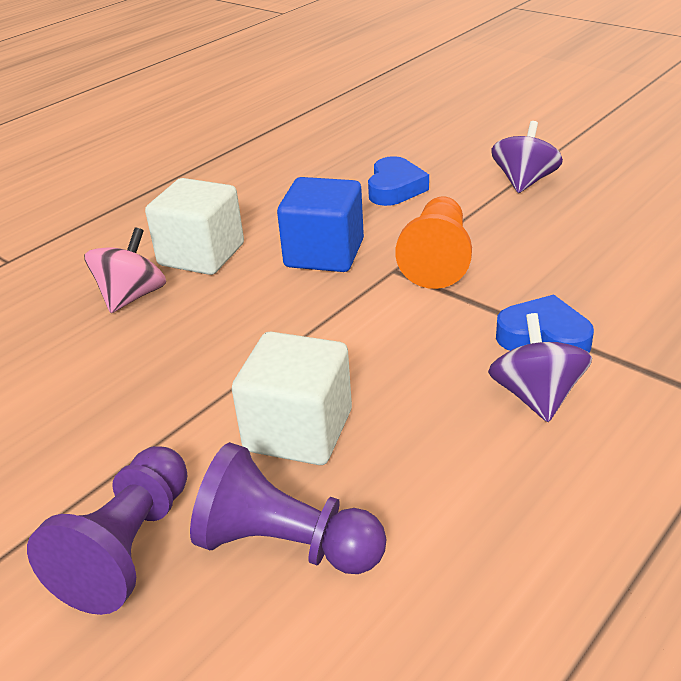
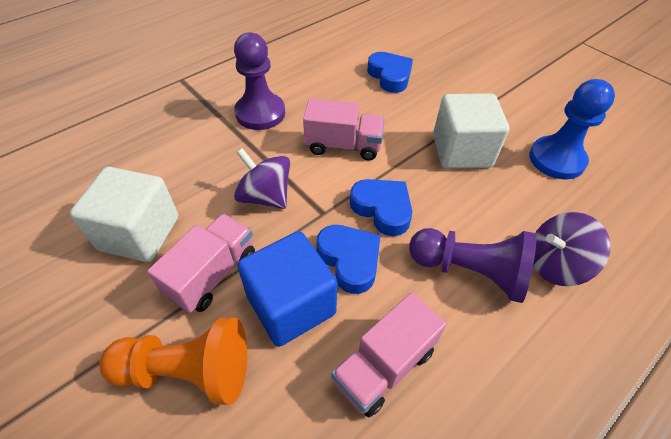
blue heart: [368,156,429,206] [496,295,594,353] = 2 -> [317,225,381,294] [350,179,412,236] [367,52,413,93] = 3
blue pawn: none = 0 -> [530,79,615,179] = 1
pink spinning top: [84,227,166,313] = 1 -> none = 0
pink truck: none = 0 -> [147,214,255,313] [303,99,384,160] [331,292,447,417] = 3

